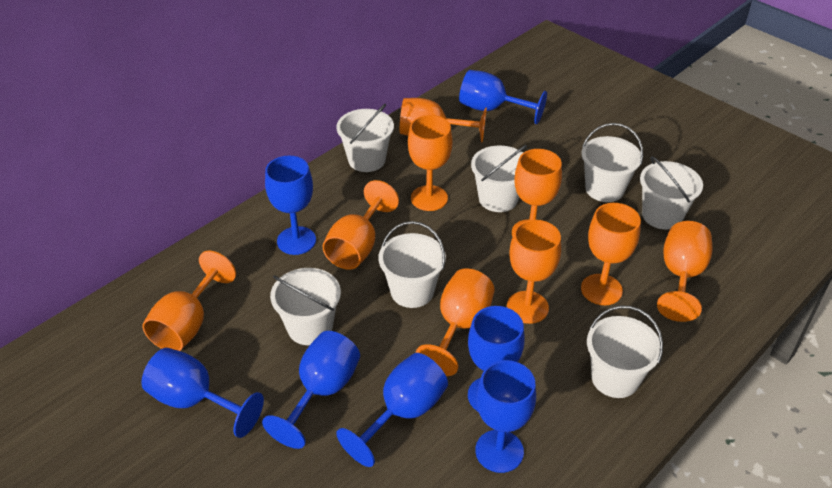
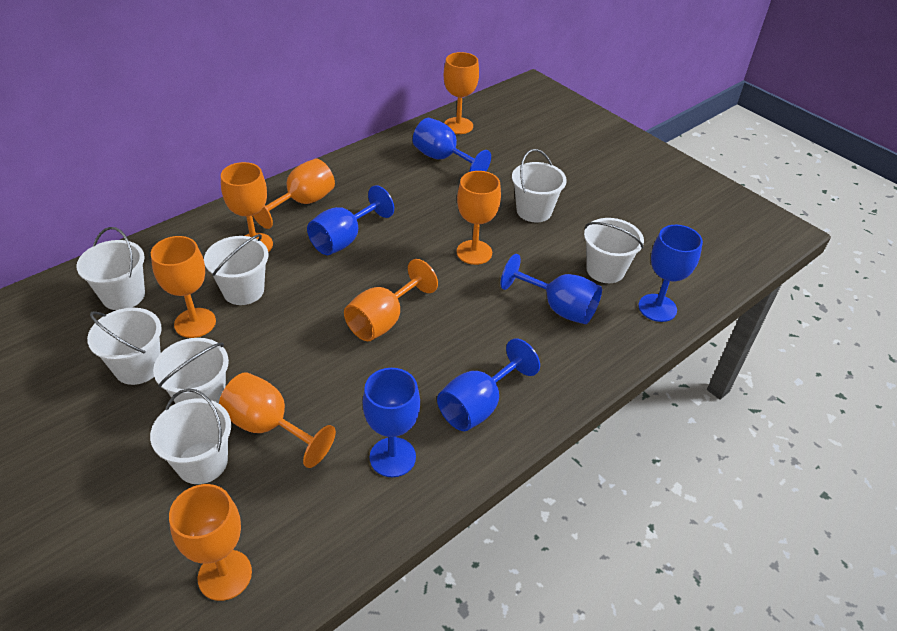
blue goblet: [141,348,264,438] [262,331,360,449] [265,156,316,255] [336,353,448,467] [459,70,547,124] [468,306,525,411] [475,360,536,473] = 7 -> [307,185,394,255] [363,368,420,477] [413,118,491,172] [437,338,540,431] [500,254,602,324] [638,225,703,322] = 6
orange goblet: [142,251,236,351] [323,180,399,270] [400,98,487,143] [408,115,453,211] [415,268,495,376] [507,220,561,324] [512,149,562,237] [581,203,641,305] [657,221,712,322] = 9 -> [151,236,216,338] [169,484,252,601] [219,372,336,468] [221,162,273,252] [252,159,335,229] [344,259,438,341] [444,52,479,134] [457,171,501,265] = 8

